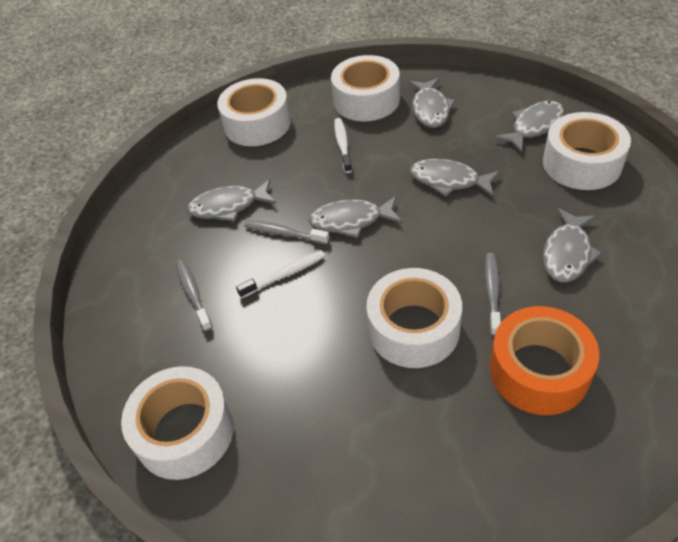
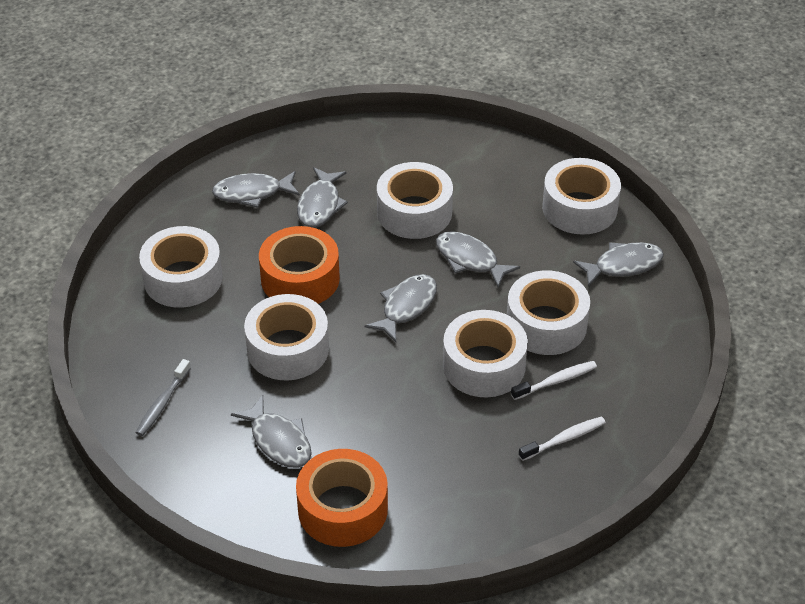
grey toothbrush: [176,260,213,331] [244,220,329,245] [485,253,501,336] = 3 -> [135,359,191,436] = 1
orange tape: [490,306,599,415] = 1 -> [259,226,340,304] [296,449,388,547] = 2
white tape: [121,366,234,480] [217,78,291,146] [331,55,400,121] [366,268,462,368] [543,112,631,190] = 5 -> [139,226,223,308] [244,294,329,380] [377,162,453,239] [443,310,528,397] [507,270,590,355] [542,158,621,235] = 6

